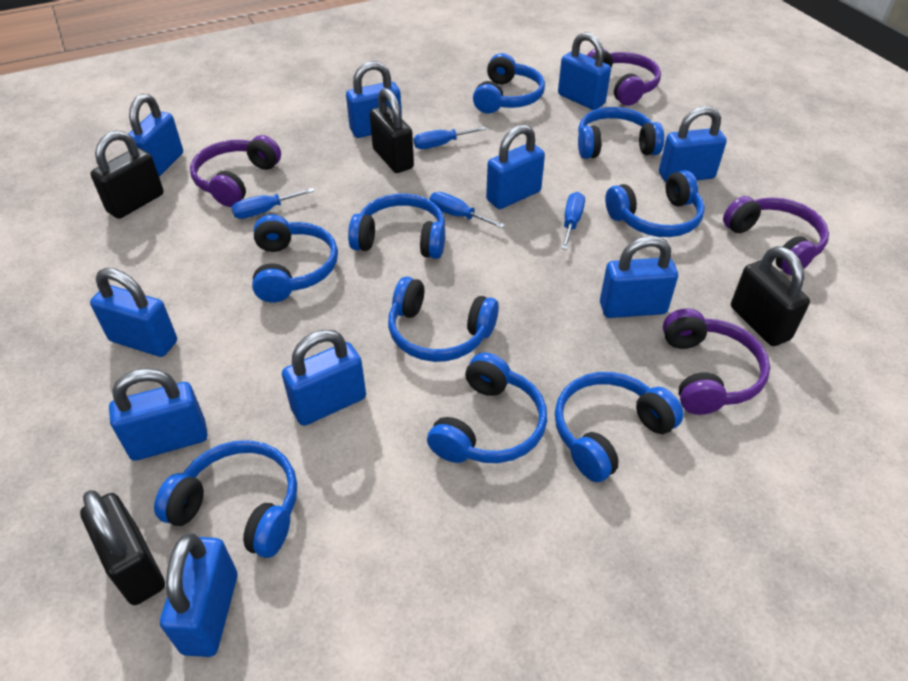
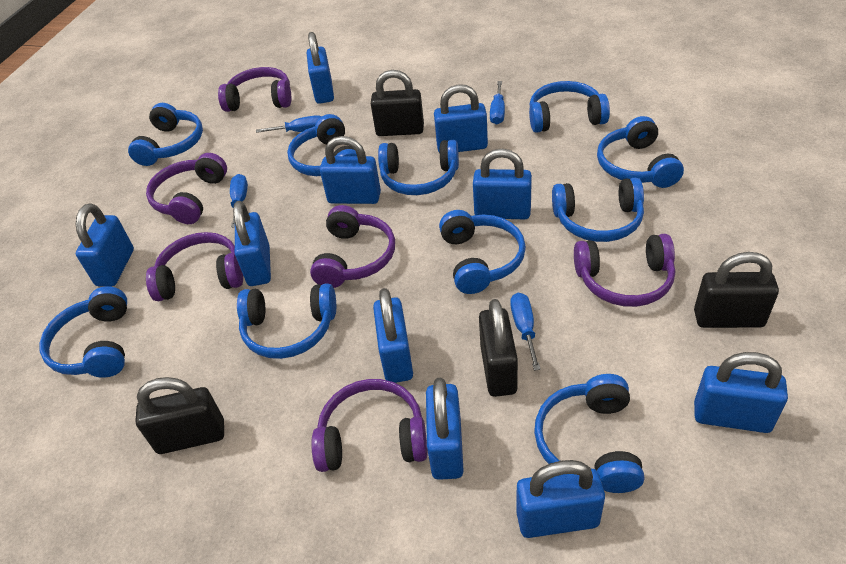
blue headphones: [154,440,297,558] [252,215,338,302] [348,194,445,259] [388,277,499,362] [427,353,547,463] [473,53,545,113] [555,372,684,482] [578,107,664,159] [605,170,705,237] = 9 -> [39,286,127,378] [128,103,203,166] [237,283,336,359] [287,114,357,176] [378,140,459,195] [439,210,526,294] [529,81,610,133] [534,374,644,493] [552,178,644,242] [597,116,684,188] = 10
purple headphones: [190,135,281,207] [587,48,661,106] [663,308,770,415] [723,196,829,275] = 4 -> [146,153,227,224] [146,232,243,301] [218,67,291,112] [310,205,395,288] [311,379,428,472] [574,234,675,307] = 6

